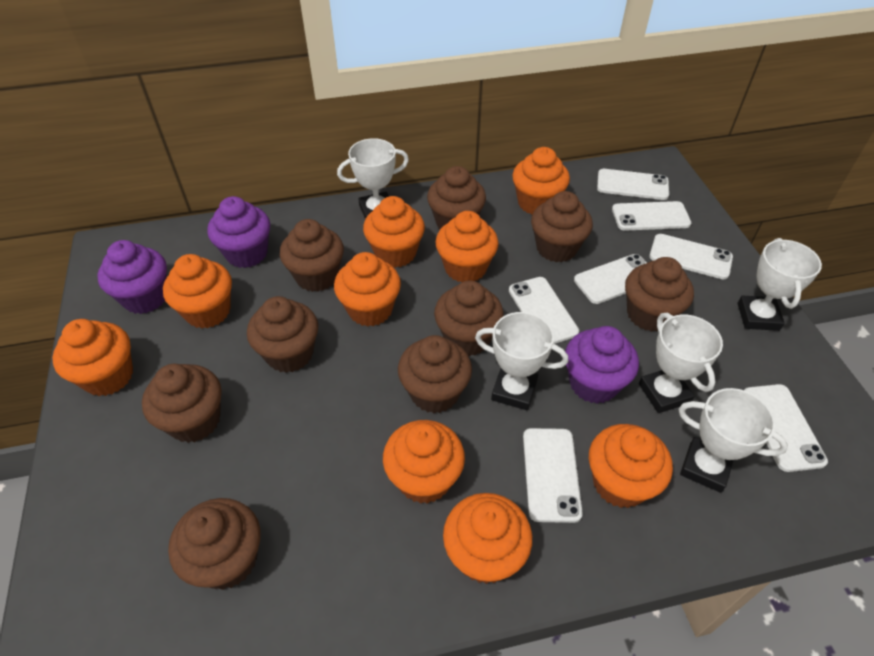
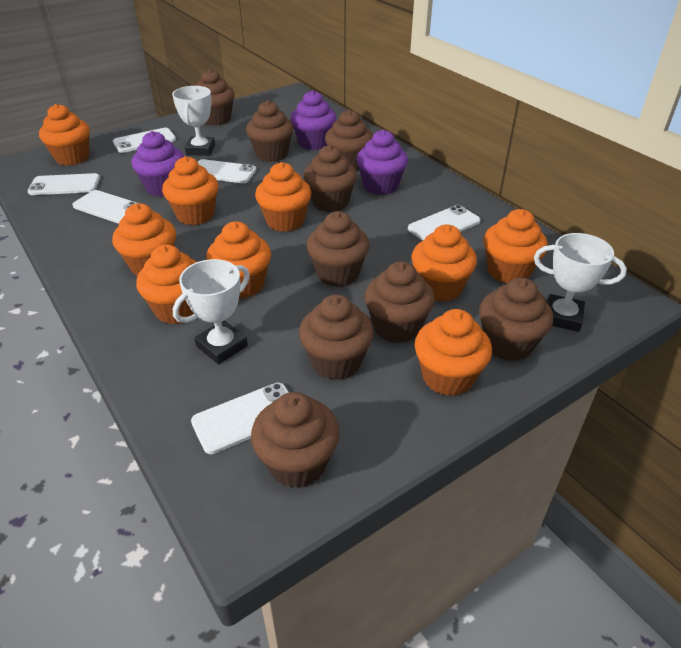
white phone: [509,277,579,344] [523,428,583,523] [574,254,647,304] [597,169,669,200] [612,201,691,231] [649,234,733,279] [744,384,828,472] = 7 -> [27,173,100,195] [72,190,138,224] [113,128,176,153] [191,383,289,454] [198,159,256,183] [408,205,481,241] = 6
white trophy: [337,138,409,219] [475,312,568,410] [639,313,723,413] [679,388,788,493] [738,238,822,331] = 5 -> [172,86,215,156] [173,259,250,364] [534,233,627,332] = 3

